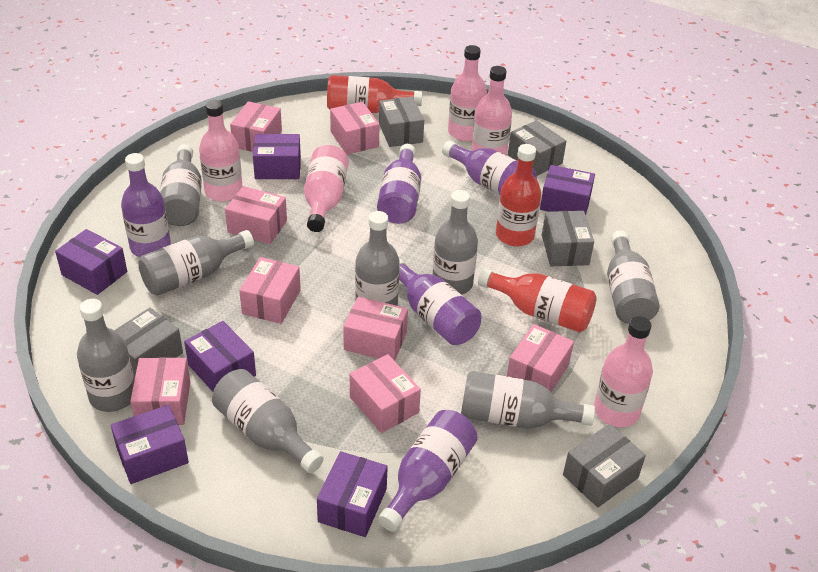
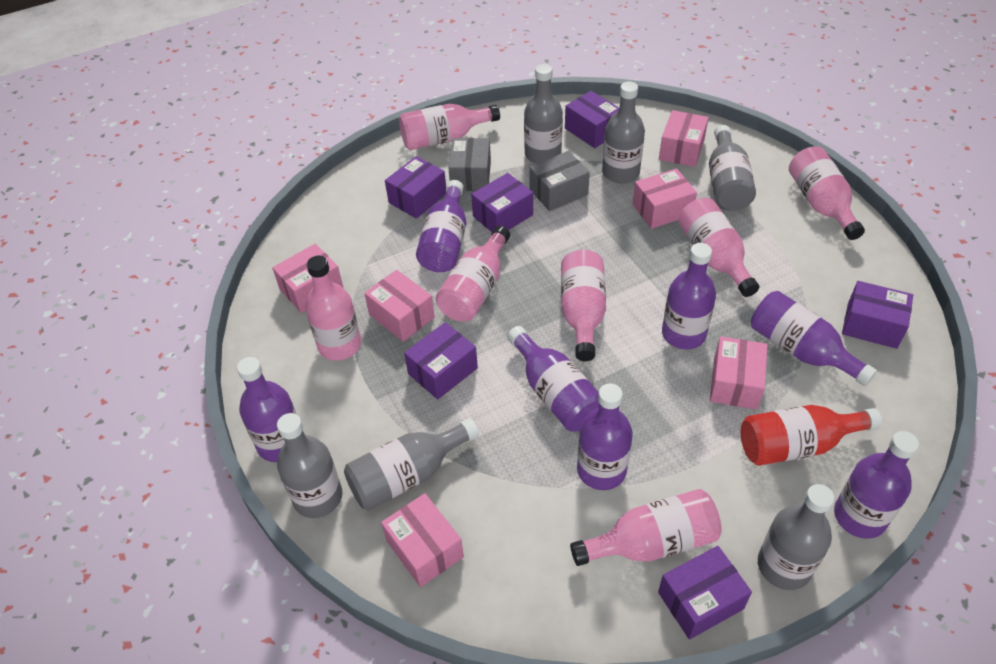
grey bottle: [77,299,135,412] [138,230,254,296] [160,144,202,226] [212,369,323,473] [355,211,400,306] [433,190,478,295] [461,371,595,429] [607,231,659,324] = 8 -> [277,413,342,518] [344,418,479,511] [524,64,563,164] [602,81,645,183] [709,125,756,210] [758,484,834,590] = 6
grey box: [114,307,183,378] [379,97,424,147] [508,120,566,176] [542,211,594,266] [563,424,646,507] = 5 -> [448,138,491,191] [529,151,590,211] = 2
pink bottle: [199,100,242,201] [304,145,349,232] [448,45,487,141] [472,66,512,155] [594,316,653,427] = 5 -> [305,256,361,361] [399,104,500,150] [436,226,510,321] [561,250,606,361] [570,489,722,566] [678,198,759,297] [789,146,865,240] = 7
pink box: [130,357,190,425] [225,186,287,244] [230,101,282,152] [239,257,301,324] [330,102,380,154] [343,297,408,361] [350,354,421,433] [507,324,574,392] = 8 -> [272,244,343,313] [364,270,435,342] [381,493,464,587] [633,168,697,229] [659,110,709,167] [710,336,767,410] = 6
purple bottle: [121,153,171,257] [377,144,421,224] [378,410,478,532] [399,258,482,345] [442,141,537,195] = 5 -> [237,357,297,462] [416,180,466,272] [507,326,599,432] [577,383,633,490] [662,243,716,349] [751,291,877,386] [834,431,919,539] = 7
red bottle: [327,75,422,113] [478,268,597,332] [496,144,541,246] = 3 -> [741,405,882,466] = 1

